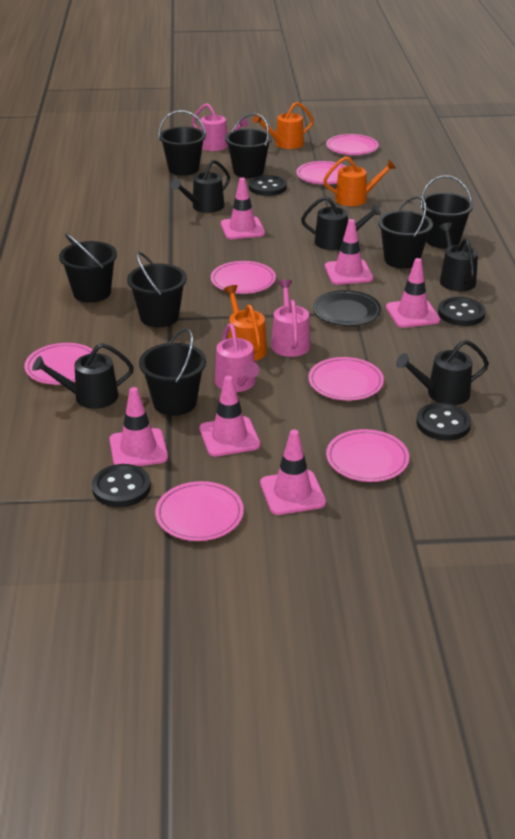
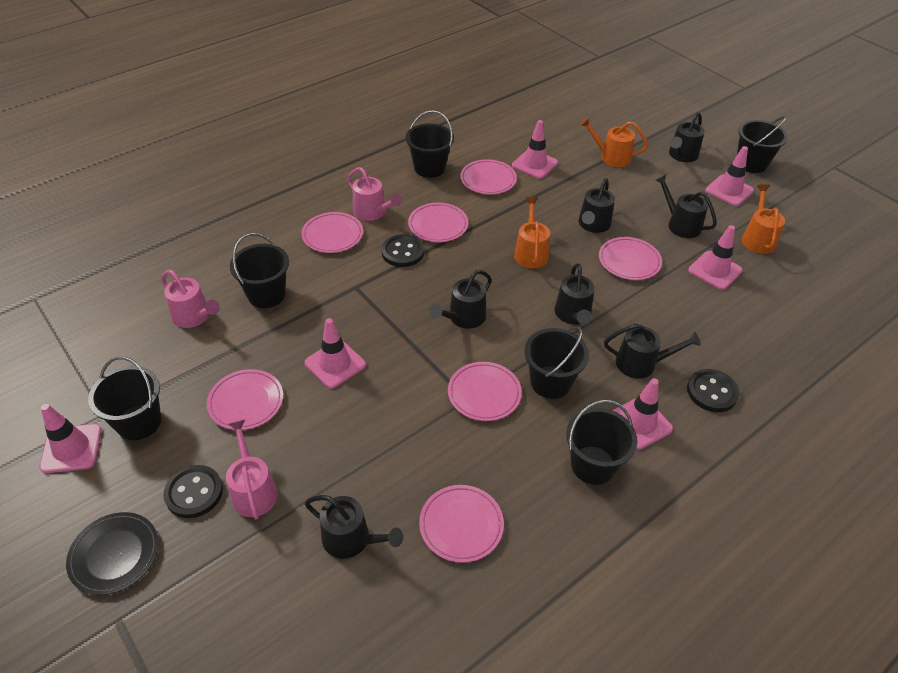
black bucket: [59,233,117,303] [127,252,187,327] [139,328,206,416] [158,110,206,175] [225,113,272,178] [378,196,433,269] [420,175,474,249] = 7 -> [88,356,161,441] [230,233,289,308] [406,110,454,178] [524,326,589,399] [566,400,638,485] [737,116,788,173] = 6
black button: [92,464,151,507] [249,175,287,196] [416,403,472,441] [438,297,486,326] = 4 -> [163,465,223,518] [381,234,424,267] [687,369,740,412] = 3
black watering can: [32,343,134,409] [171,160,230,213] [301,196,381,250] [396,340,489,405] [439,223,478,292] = 5 -> [305,495,403,559] [430,270,492,329] [555,263,595,324] [578,178,615,233] [604,323,701,379] [655,174,717,238] [669,112,705,162] = 7

